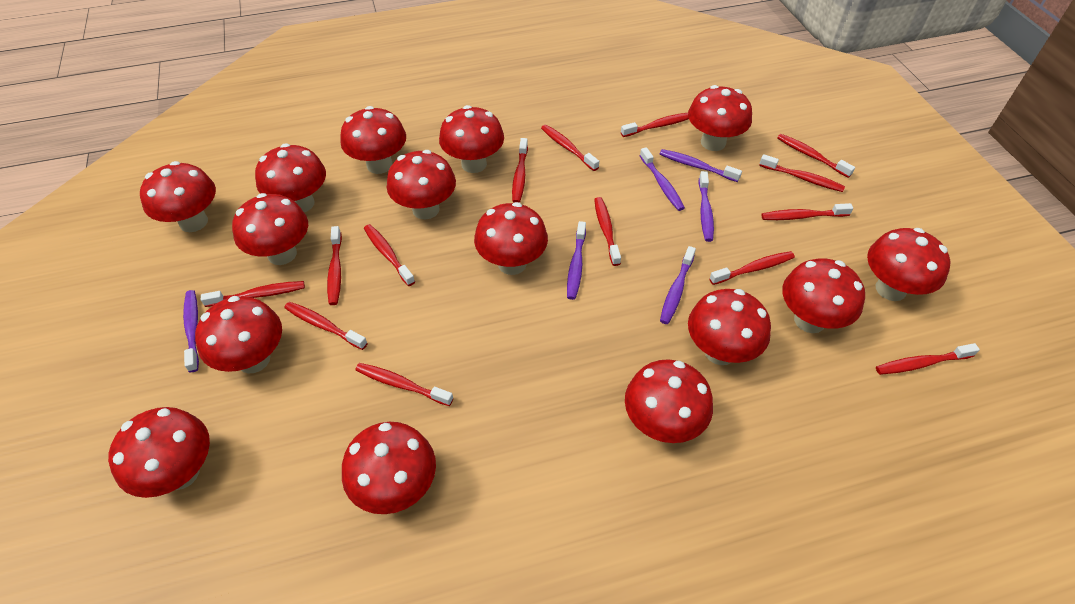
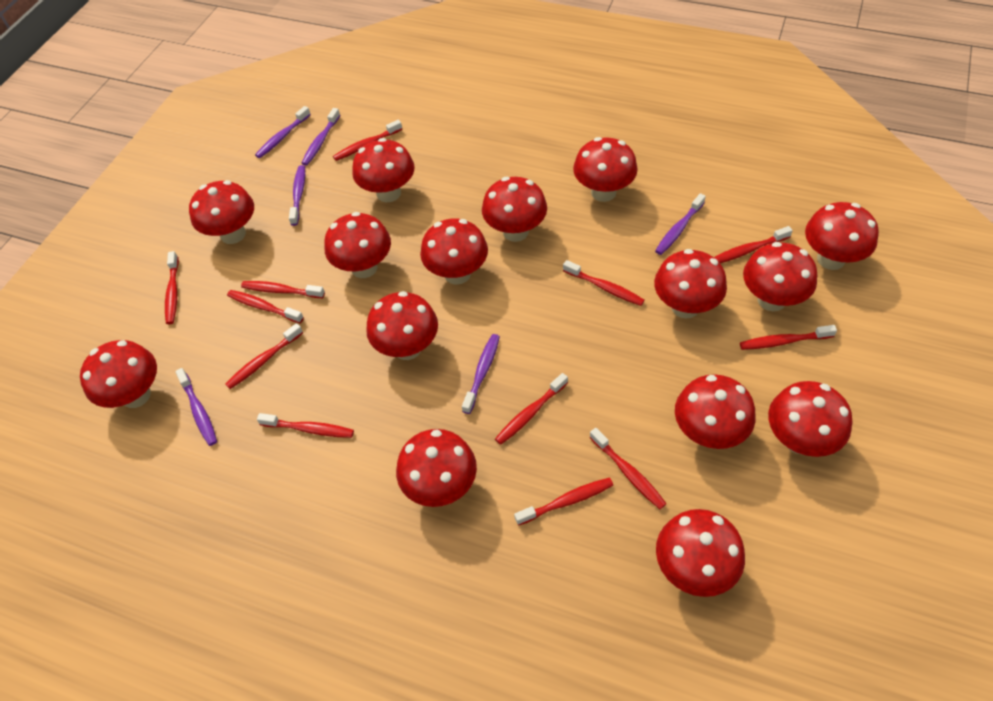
red toothbrush: [201,281,305,307] [284,302,368,350] [327,226,342,305] [355,363,453,406] [364,224,415,286] [512,138,528,203] [541,125,599,171] [594,197,621,266] [621,113,689,137] [709,251,795,285] [759,154,845,192] [761,203,853,220] [777,134,855,178] [876,343,980,375] = 14 -> [165,251,179,324] [225,323,303,389] [227,290,304,323] [241,281,325,298] [257,413,354,438] [333,120,402,161] [495,373,568,445] [514,478,613,526] [563,260,645,306] [590,428,667,509] [714,226,793,263] [740,325,837,350] = 12

